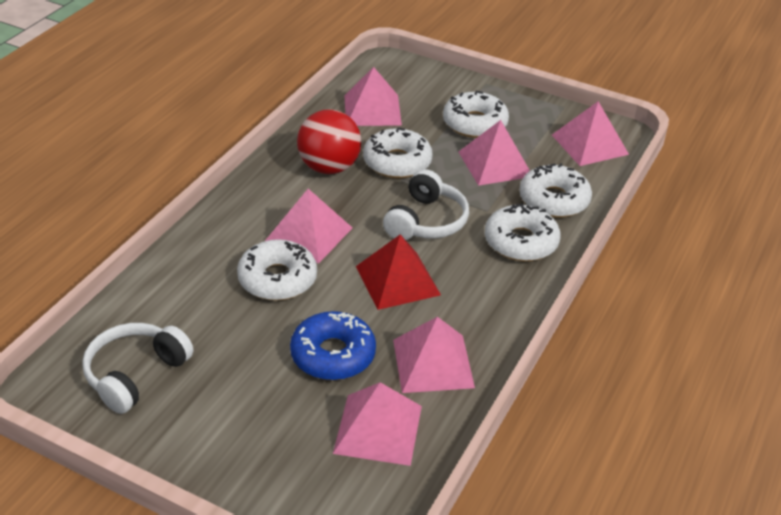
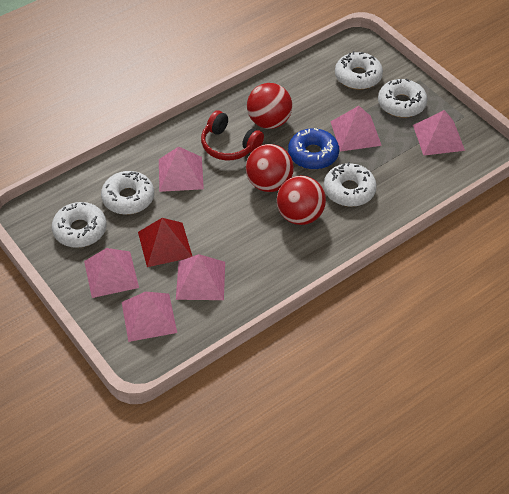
red ball: [297,109,361,174] = 1 -> [246,144,294,192] [247,83,292,129] [277,176,326,225] = 3
red headphones: none = 0 -> [201,111,264,160] = 1
white headphones: [82,323,193,414] [383,169,469,240] = 2 -> none = 0

